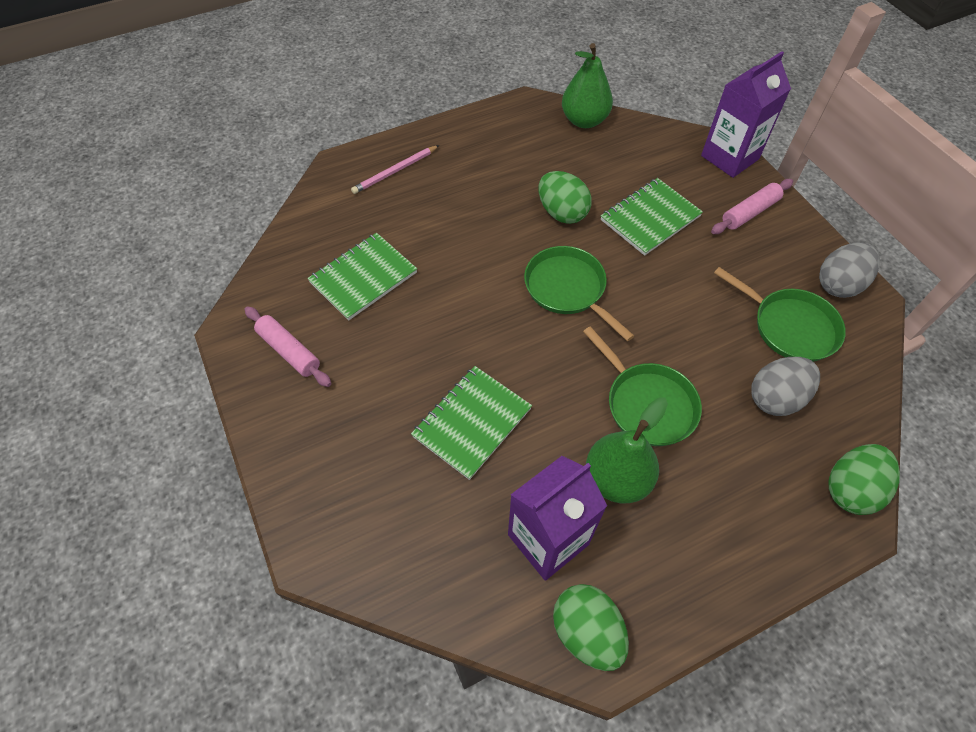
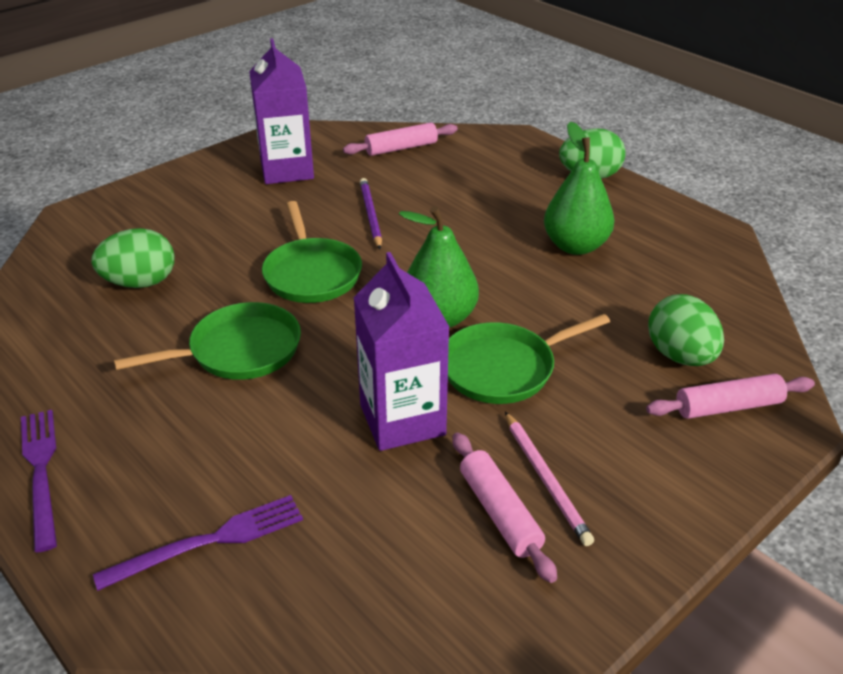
green notebook: [307,233,417,321] [411,366,532,480] [601,178,703,256] = 3 -> none = 0
grey egg: [751,357,820,416] [819,242,880,298] = 2 -> none = 0
pink rolling pin: [245,307,331,387] [711,179,793,234] = 2 -> [343,123,458,156] [453,432,557,583] [646,374,815,419] = 3
purple fork: none = 0 -> [21,410,57,553] [93,495,303,591] = 2
purple pencil: none = 0 -> [360,178,382,249] = 1

